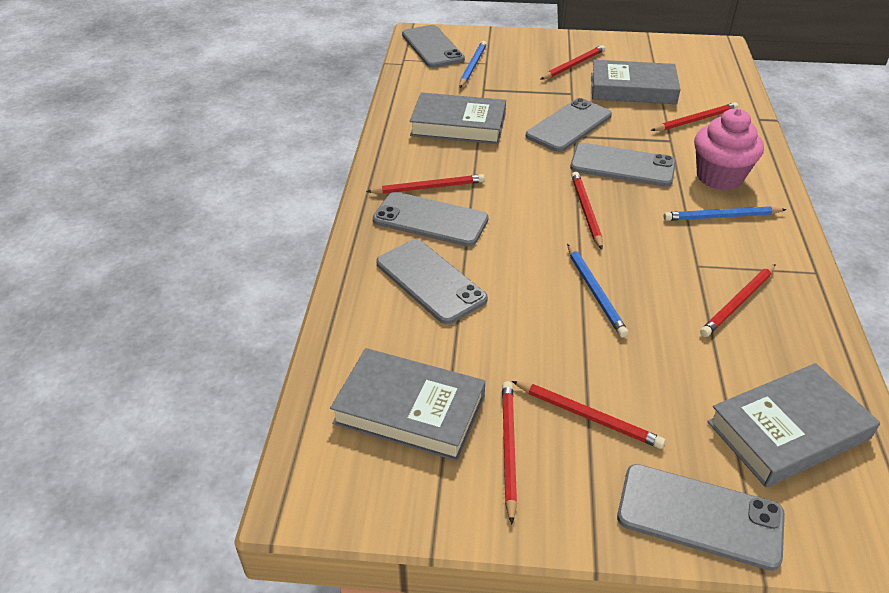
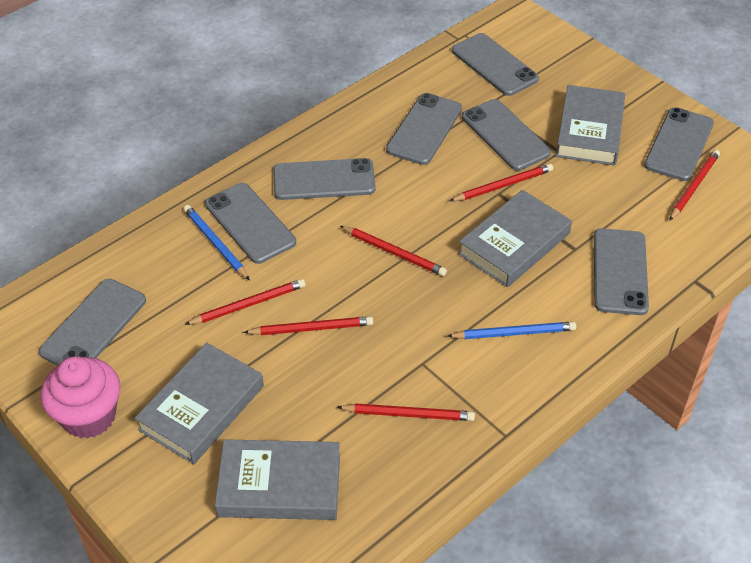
blue pencil: [459,41,487,88] [567,244,629,337] [664,206,787,221] = 3 -> [184,205,250,280] [447,322,576,339] = 2
grey phone: [373,192,489,247] [376,239,488,324] [402,25,465,68] [526,98,612,152] [570,143,676,187] [617,464,785,571] = 6 -> [39,279,146,366] [205,183,296,264] [273,158,376,200] [386,93,462,165] [452,33,539,96] [462,99,551,171] [594,228,649,315] [644,107,714,181] = 8
red pencil: [366,174,485,194] [502,381,517,525] [512,381,665,449] [541,45,605,79] [571,172,603,250] [651,102,738,131] [700,264,776,337] = 7 -> [184,279,305,325] [243,316,373,335] [337,403,475,421] [340,226,447,276] [450,164,553,201] [669,149,720,221] = 6

